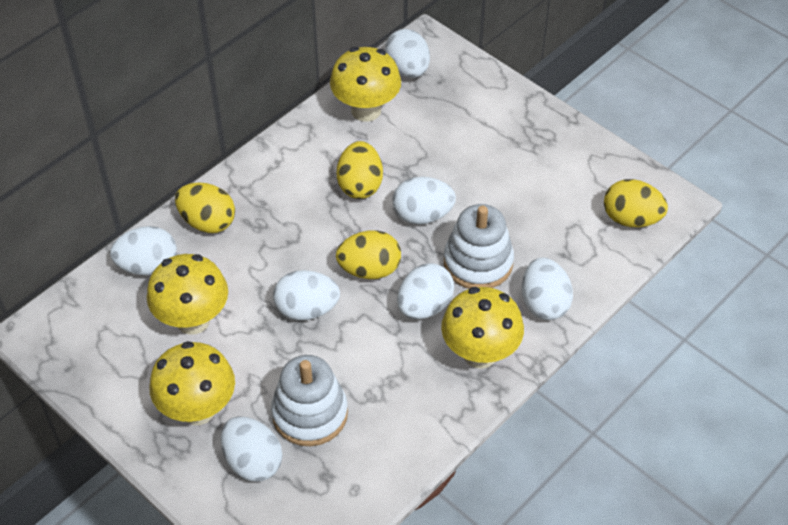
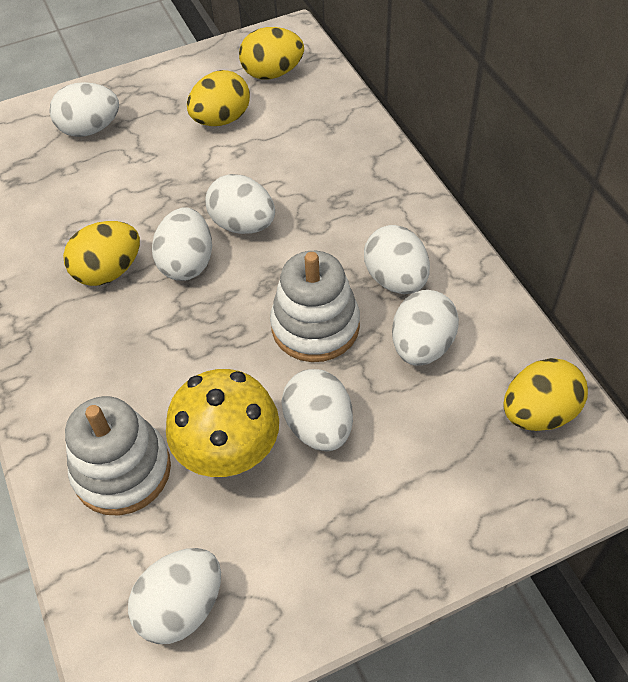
yellow mushroom: [147,254,228,335] [149,341,235,425] [330,47,401,122] [441,287,524,369] = 4 -> [166,369,279,477] = 1

